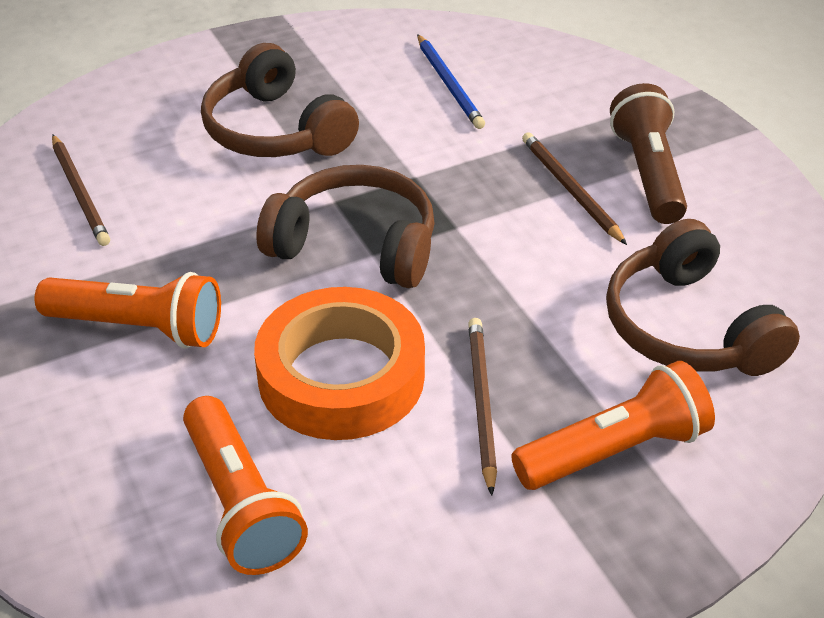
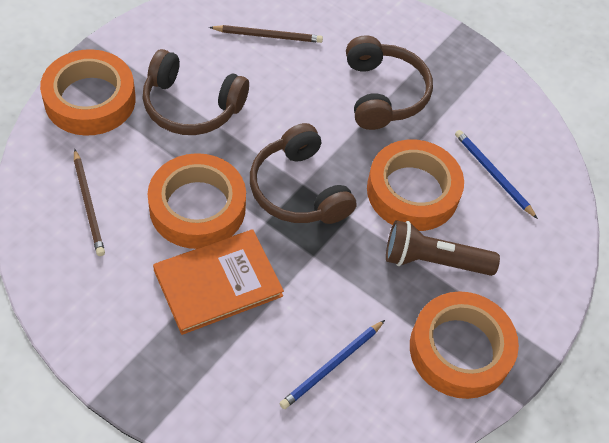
blue pencil: [417,34,485,129] = 1 -> [279,320,385,409] [455,130,538,219] = 2
brown pencil: [52,134,110,246] [468,318,497,496] [522,132,627,245] = 3 -> [74,149,105,256] [209,25,323,43] = 2
orange book: none = 0 -> [153,229,284,335] = 1
orange flashlight: [35,272,221,348] [183,396,308,575] [511,361,715,490] = 3 -> none = 0
orange tape: [254,287,425,440] = 1 -> [40,49,136,136] [148,153,246,249] [367,139,464,231] [410,291,519,399] = 4

